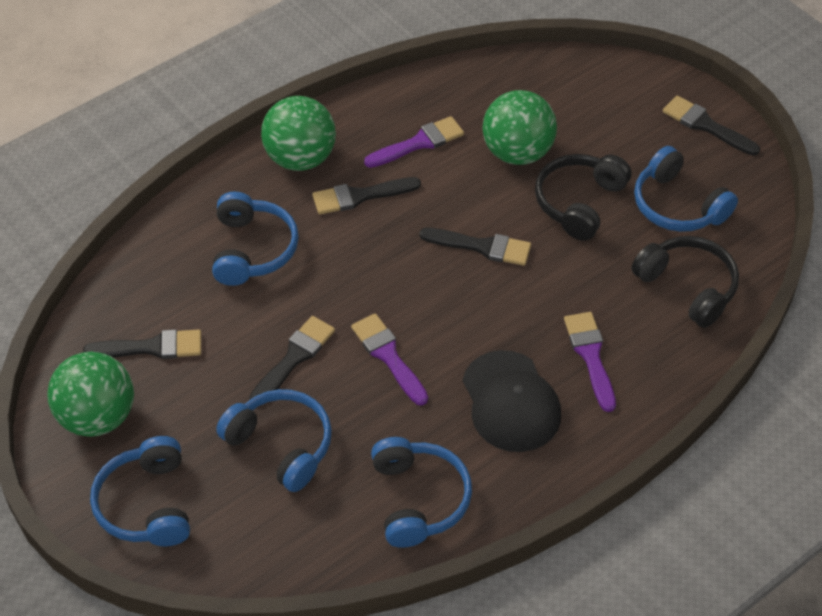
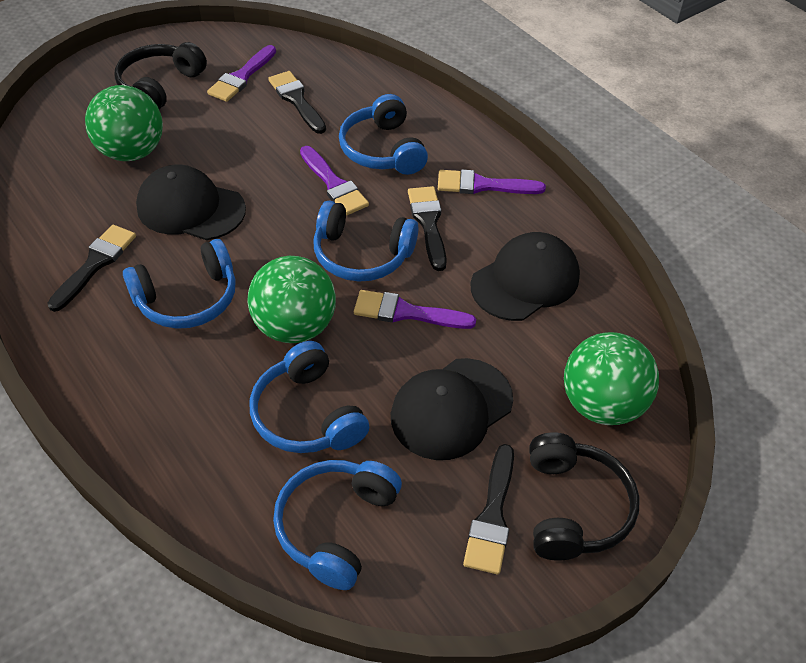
black brush: [83,329,201,359] [249,316,335,400] [312,177,421,215] [420,228,531,266] [663,96,760,156] = 5 -> [47,225,136,312] [268,71,326,134] [408,186,447,271] [463,444,514,574] = 4
black cap: [463,350,561,452] = 1 -> [136,165,246,240] [391,358,513,460] [470,232,580,321] = 3
purple brush: [351,313,428,406] [364,116,464,168] [564,312,616,412] = 3 -> [207,45,276,102] [300,146,369,215] [354,290,476,329] [438,169,546,194] = 4

